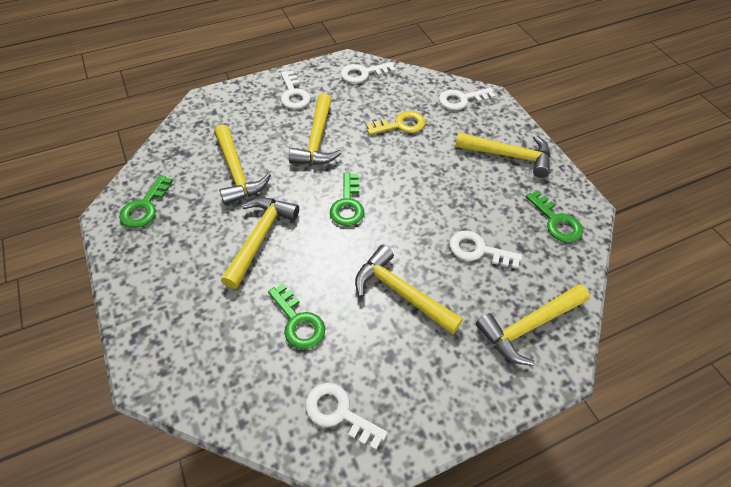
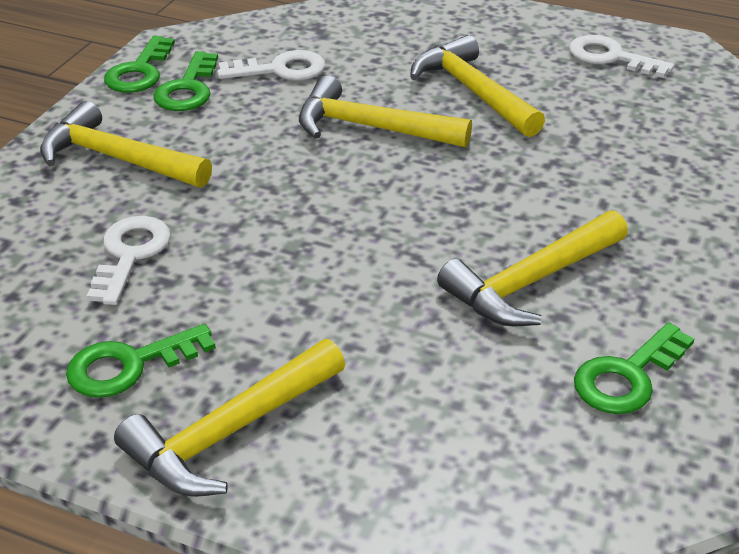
white key: [281,71,310,109] [306,383,388,450] [341,62,395,83] [439,88,495,110] [450,230,522,269] = 5 -> [87,216,171,305] [217,50,325,80] [569,35,674,78] = 3
yellow hammer: [214,124,271,205] [221,197,299,289] [289,94,342,165] [355,245,463,335] [455,132,550,178] [476,284,590,366] = 6 -> [40,101,212,188] [114,339,345,497] [299,76,472,148] [410,35,545,137] [437,210,628,327] = 5
yellow key: [366,111,425,135] = 1 -> none = 0

